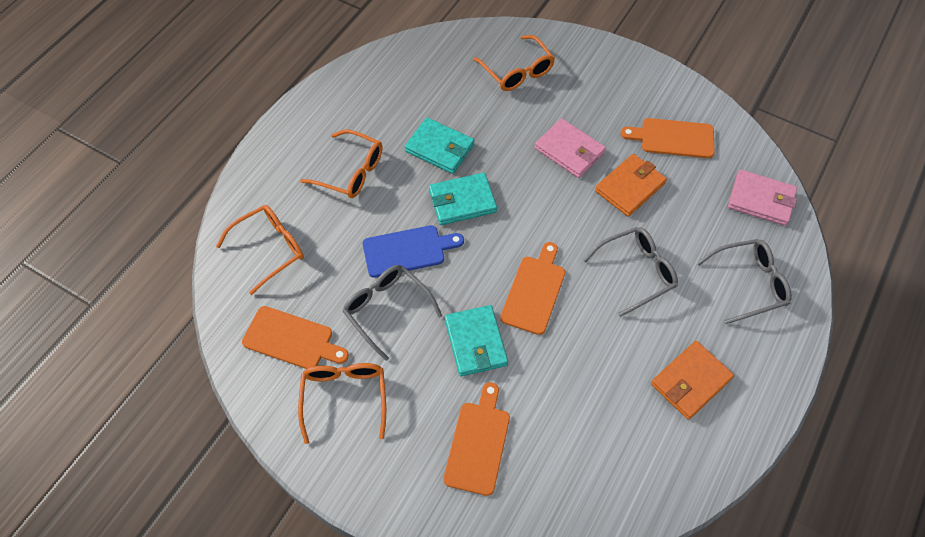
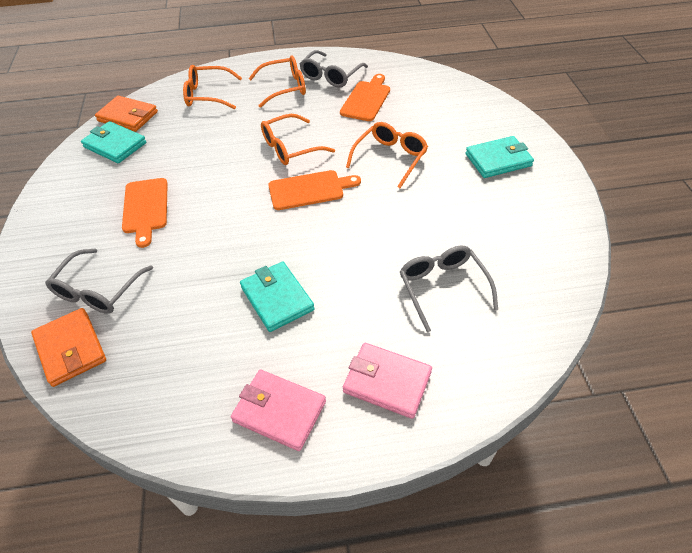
blue cutting board: [363,225,464,278] = 1 -> none = 0
orange cutting board: [242,306,349,369] [444,382,510,496] [500,242,565,335] [620,118,715,158] = 4 -> [122,178,168,248] [268,170,361,210] [340,74,390,121] = 3

